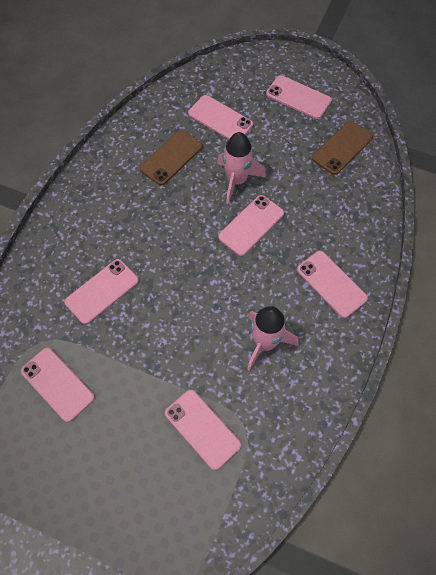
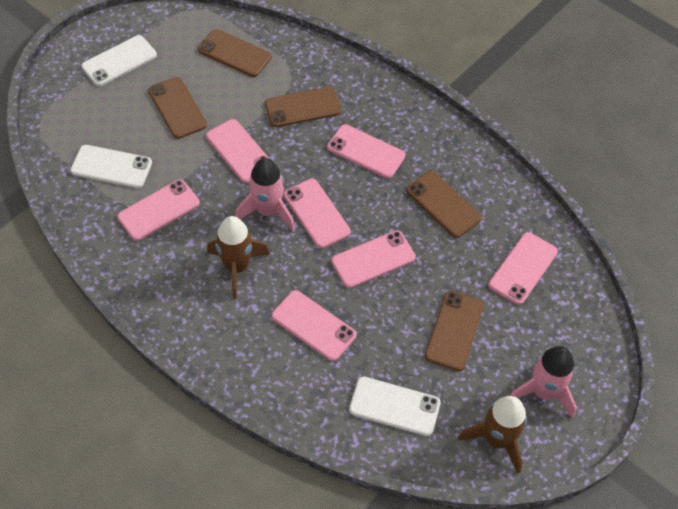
brown phone: [140,130,203,185] [312,121,373,175] = 2 -> [148,77,207,139] [198,29,271,77] [265,87,341,127] [406,171,482,238] [425,291,484,371] = 5
brown rocket: none = 0 -> [207,216,269,299] [458,396,527,474] = 2
white phone: none = 0 -> [70,145,152,188] [81,35,157,86] [349,376,440,436] = 3

